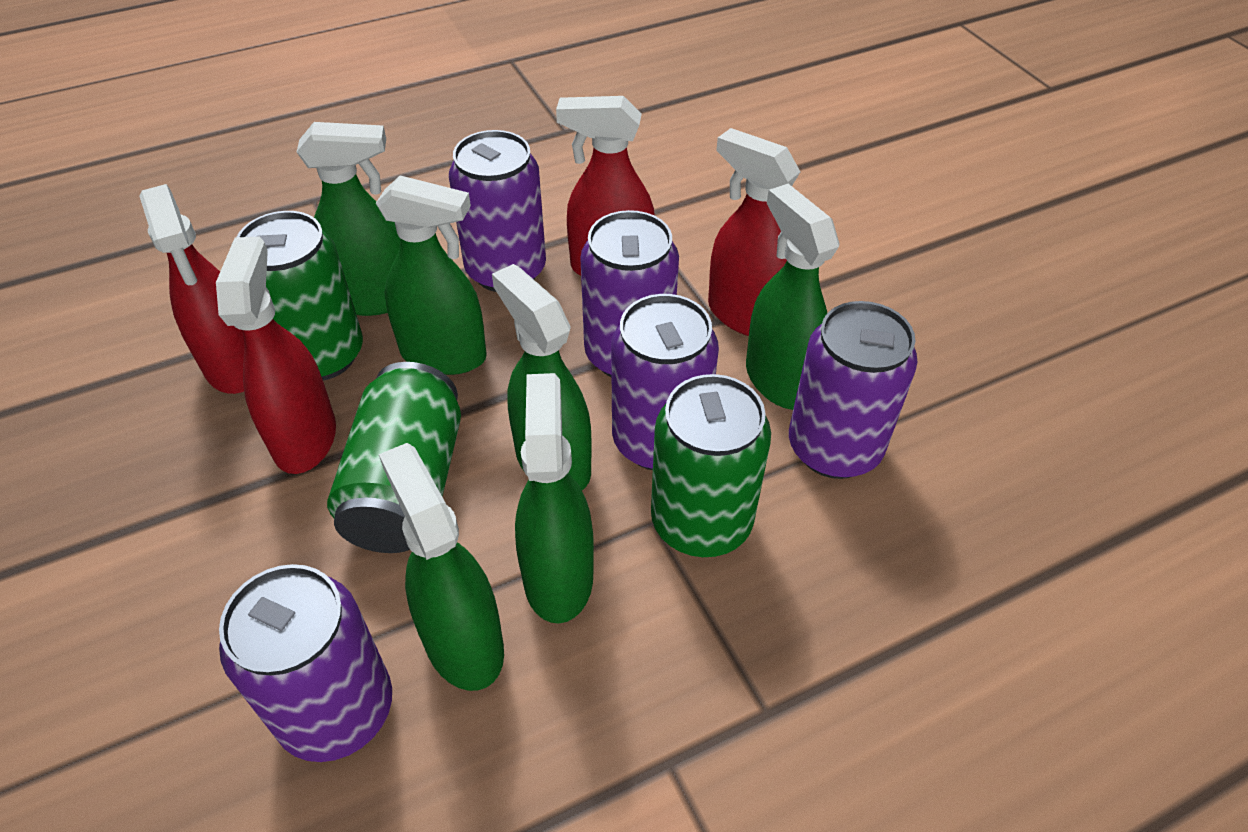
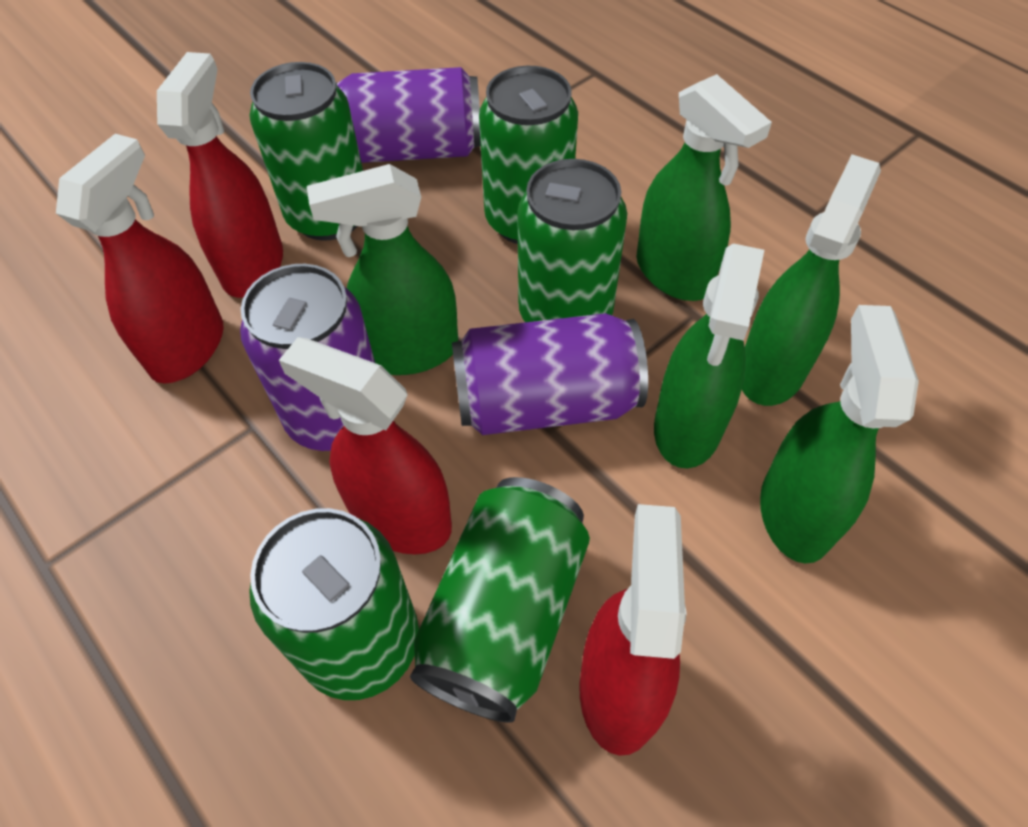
green can: [237,211,363,381] [327,362,461,553] [651,374,771,557] = 3 -> [249,62,363,241] [249,508,419,700] [410,477,590,723] [479,66,578,244] [517,159,627,322] = 5
green spray bottle: [297,122,400,316] [376,176,487,375] [379,443,504,691] [492,264,592,490] [515,373,594,623] [746,184,839,410] = 6 -> [307,164,458,375] [636,74,772,301] [654,244,764,468] [742,154,881,406] [760,305,919,564] = 5
purple can: [219,564,392,762] [449,130,546,292] [580,210,679,377] [611,294,719,470] [789,301,917,479] = 5 -> [240,264,375,451] [336,67,481,163] [452,313,648,435] = 3

